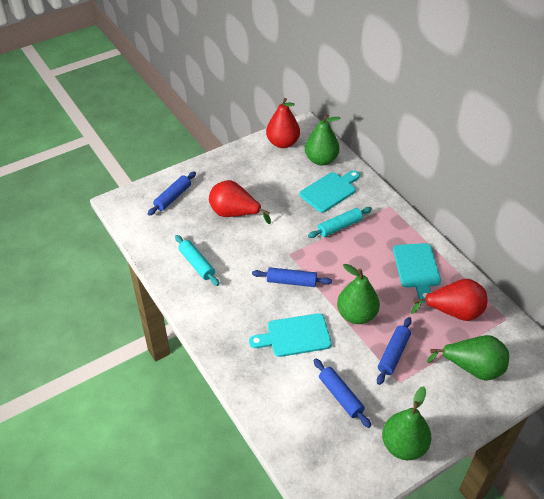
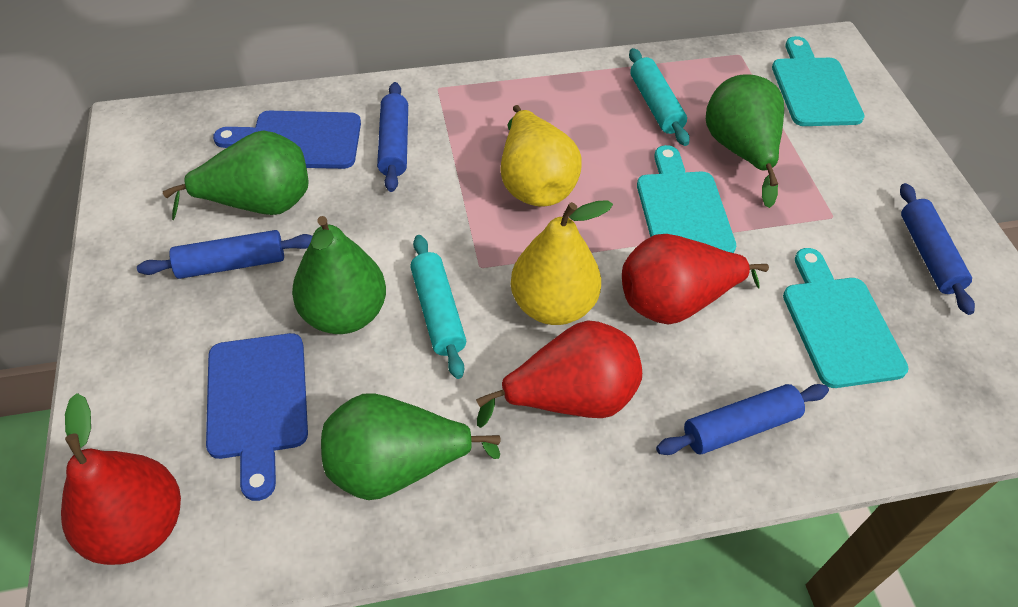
blue cutting board: none = 0 -> [206,333,308,501] [213,111,361,169] = 2
yellow pear: none = 0 -> [500,105,582,207] [511,200,613,325] = 2

